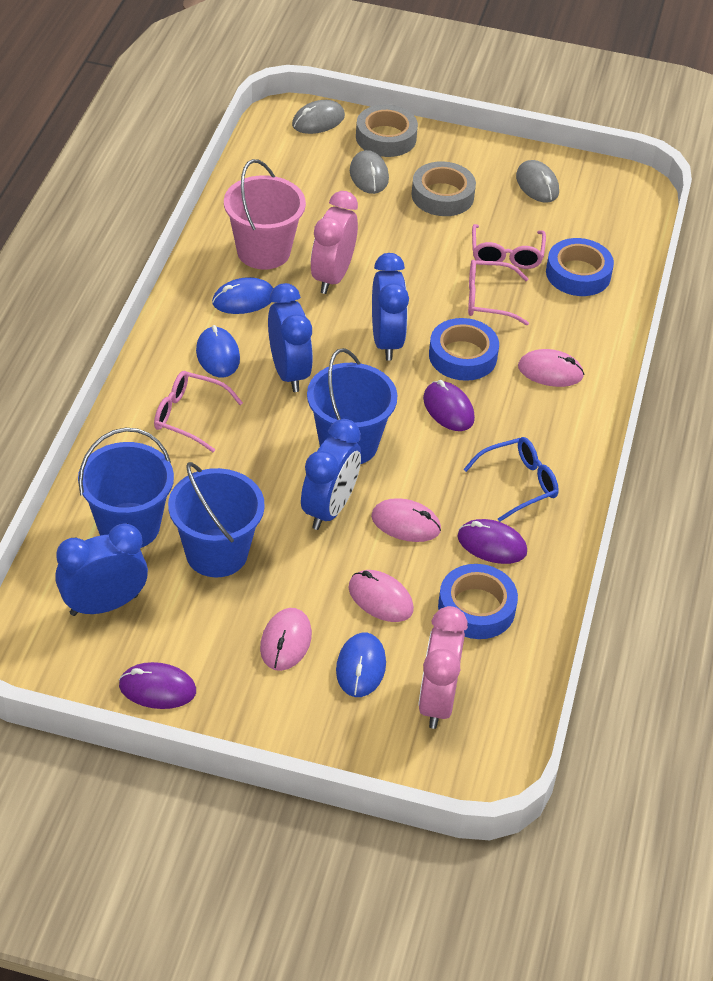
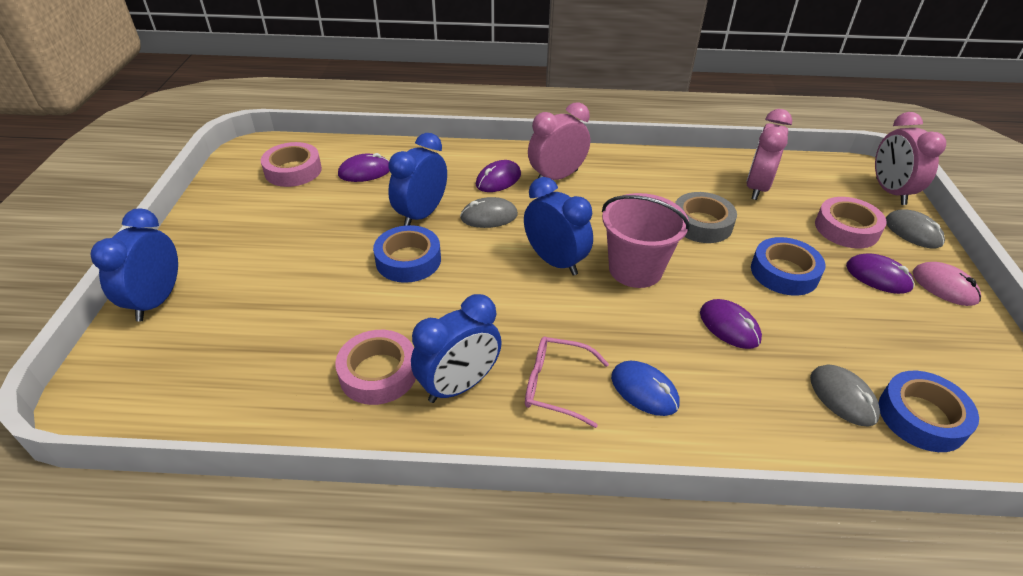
blue bucket: [78,428,174,548] [168,462,265,577] [307,348,398,464] = 3 -> none = 0
blue glasses: [463,437,559,522] = 1 -> none = 0
blue mouse: [196,325,240,377] [212,277,273,314] [336,633,386,697] = 3 -> [611,361,679,416] = 1
grey tape: [356,105,418,157] [411,161,476,216] = 2 -> [675,192,737,243] = 1
pink clock: [311,191,358,294] [418,606,468,729] = 2 -> [528,102,590,180] [746,109,792,200] [875,112,946,205] = 3
pink glasses: [154,371,243,452] [468,260,529,325] [472,224,546,269] = 3 -> [525,337,609,428] = 1
pink mouse: [260,608,312,671] [348,570,414,622] [371,498,441,542] [518,349,584,387] = 4 -> [913,262,981,306] = 1
pink tape: none = 0 -> [261,142,322,187] [335,330,416,405] [815,197,887,248] = 3
purple mouse: [119,662,196,709] [423,380,475,431] [457,519,527,564] = 3 -> [338,153,390,182] [476,160,521,192] [700,299,762,349] [846,253,914,294] = 4

